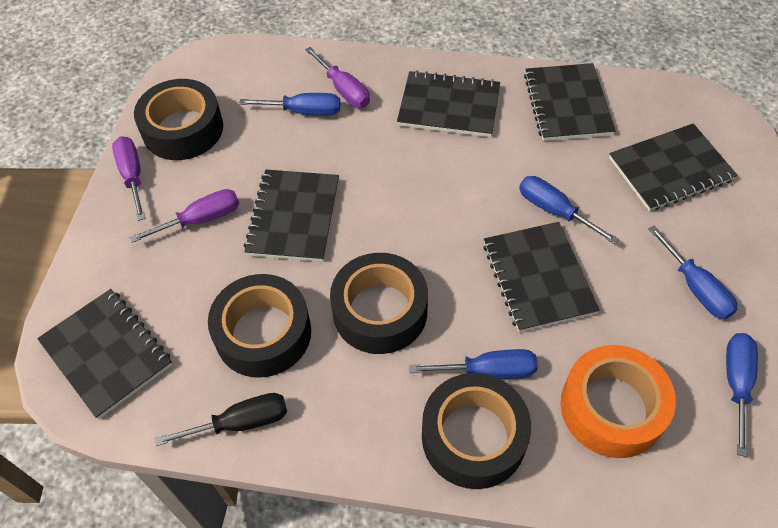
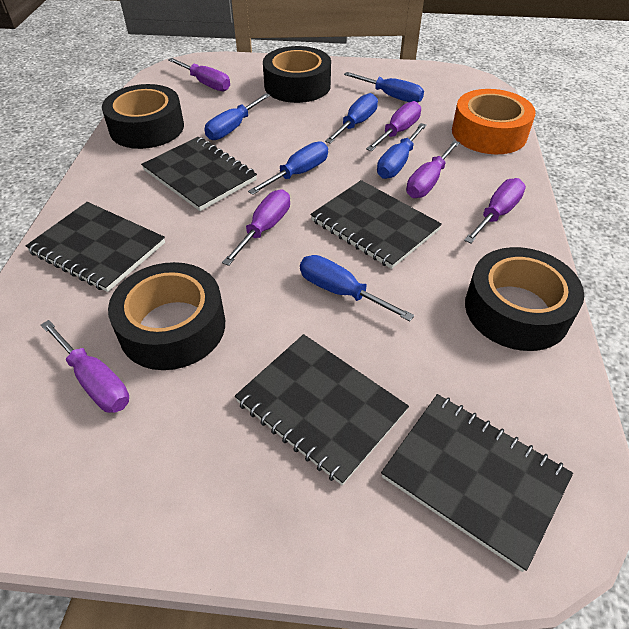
black notebook: [37,289,172,419] [244,170,339,262] [397,70,500,137] [483,222,600,332] [524,63,616,141] [609,123,738,211] = 6 -> [26,202,165,292] [141,137,257,211] [235,334,409,485] [310,180,442,269] [381,394,573,572] = 5
black screwdriver: [155,393,287,446] = 1 -> none = 0
blue screwdriver: [239,93,340,116] [409,349,538,379] [519,176,619,244] [648,226,738,319] [726,333,758,457] = 5 -> [205,93,270,140] [248,141,328,195] [300,255,414,321] [325,93,378,144] [344,72,424,103] [377,123,427,179] = 6
purple screwdriver: [112,136,146,221] [129,189,239,243] [305,47,370,108] = 3 -> [41,320,129,413] [168,58,230,91] [222,189,290,266] [366,101,421,151] [406,140,460,198] [464,178,526,243] = 6

